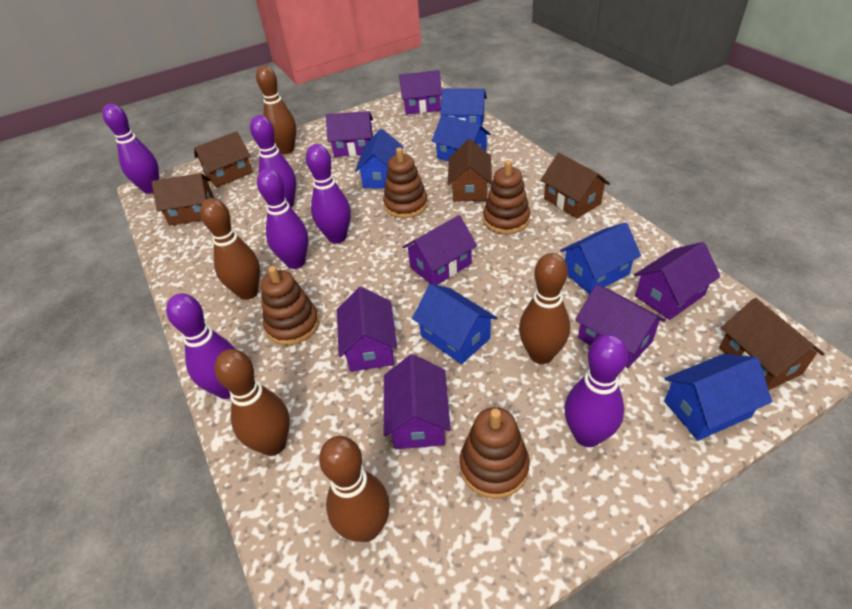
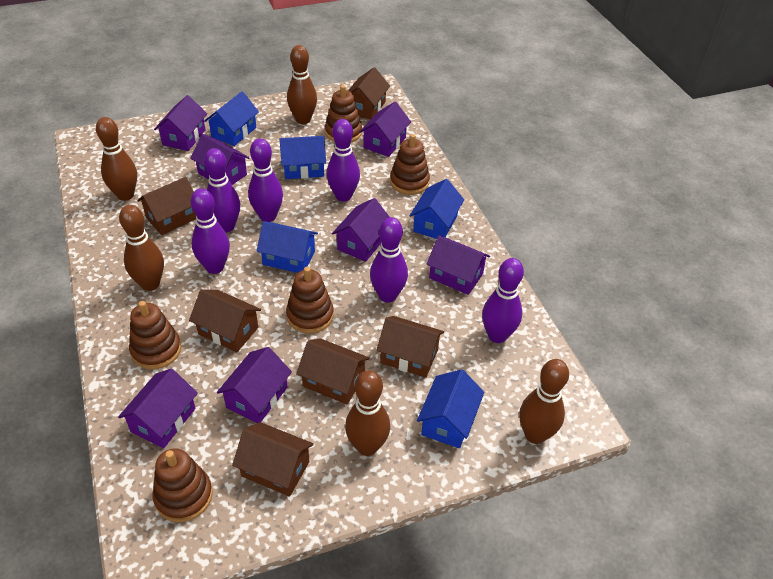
blue house: [355,129,403,189] [412,284,497,364] [432,115,491,162] [440,88,487,126] [560,222,641,294] [664,354,772,441] = 6 -> [204,91,259,146] [257,221,318,273] [279,136,326,179] [409,179,464,239] [417,369,484,448] = 5
brown house: [152,173,214,226] [194,131,253,188] [448,139,492,202] [541,153,610,218] [719,298,825,390] = 5 -> [137,177,196,235] [189,289,261,352] [232,422,314,497] [296,338,370,404] [348,68,390,120] [376,316,444,378] = 6
brown stacking toy: [261,266,319,345] [383,147,428,218] [460,407,530,499] [483,160,530,234] = 4 -> [129,301,181,369] [153,448,213,522] [286,267,334,334] [325,85,362,142] [390,134,430,195] = 5

